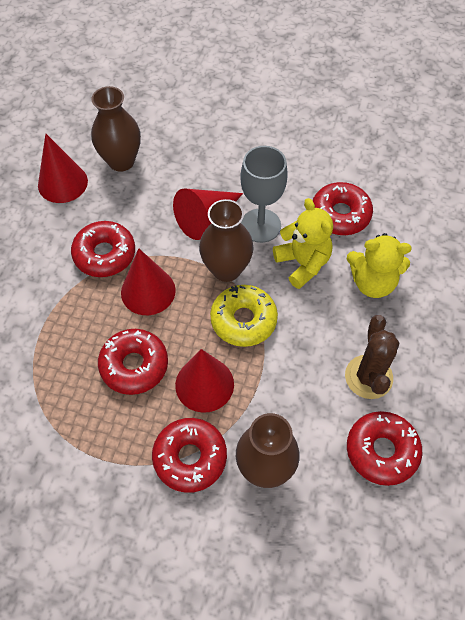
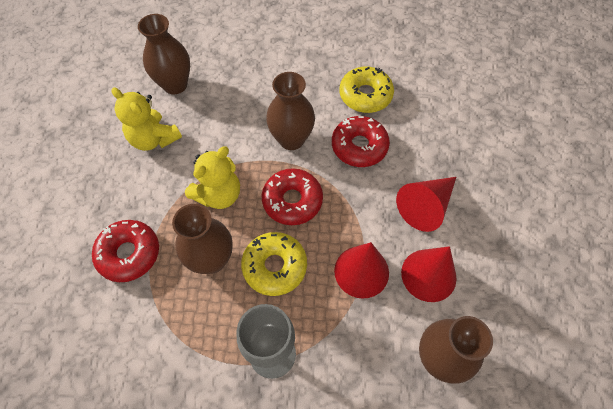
brown cactus: [345,315,399,399] = 1 -> none = 0
brown vase: [91,86,141,172] [199,199,254,282] [236,413,300,488] = 3 -> [138,14,190,94] [172,204,233,274] [266,72,315,150] [419,316,493,384] = 4
red cone: [38,134,88,203] [121,248,176,315] [173,189,243,240] [175,349,234,413] = 4 -> [334,242,389,299] [396,177,456,232] [401,246,457,302] = 3
red donut: [71,221,135,277] [98,329,168,395] [152,418,227,493] [312,182,373,235] [347,411,422,486] = 5 -> [92,220,159,282] [261,168,323,225] [332,116,390,167] = 3
yellow donut: [210,285,278,347] = 1 -> [241,232,307,296] [340,66,394,113] = 2

